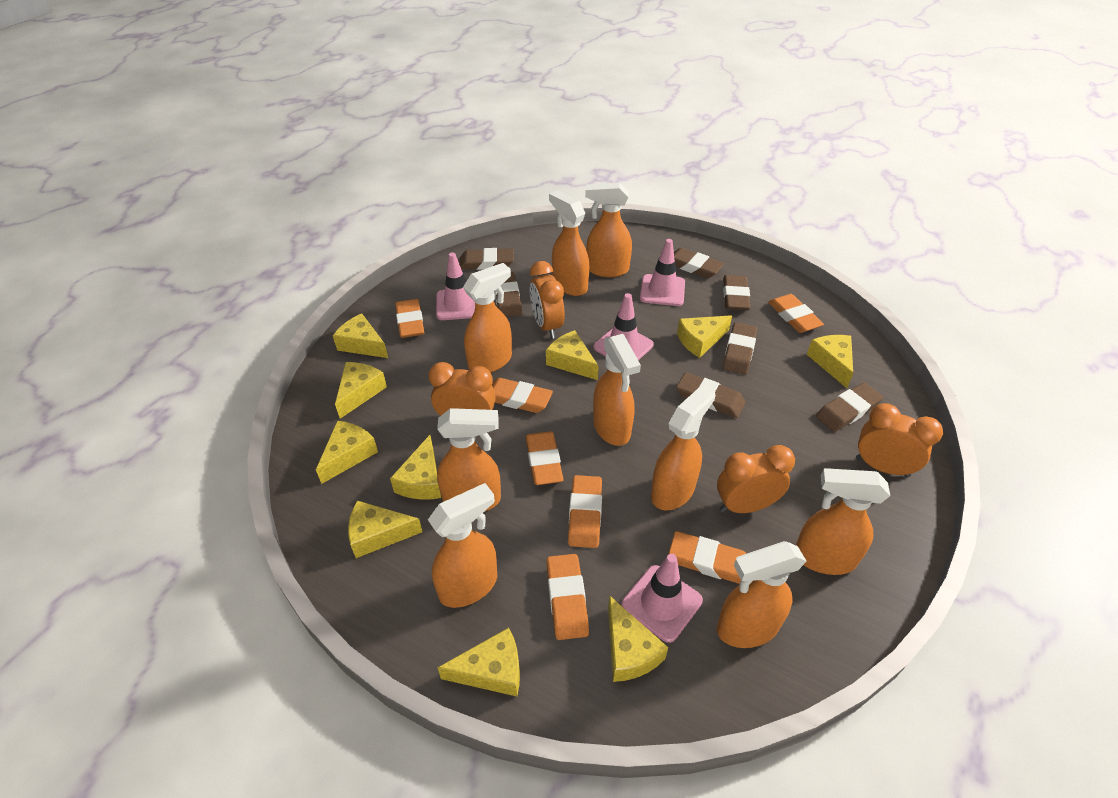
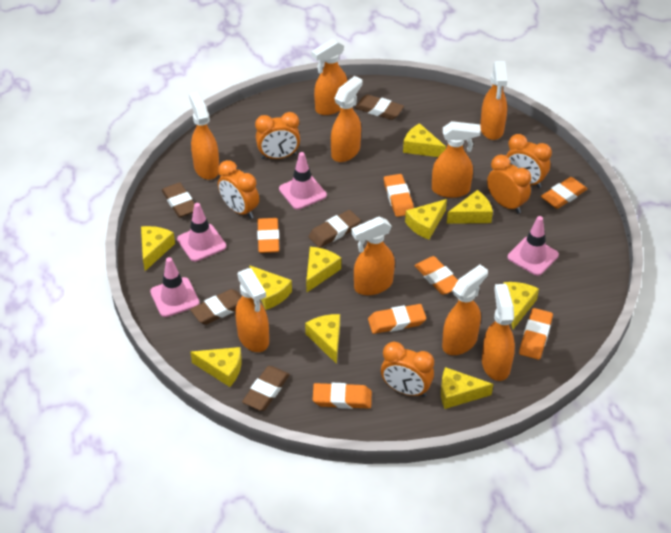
brown eraser: [459,248,514,270] [494,272,522,317] [674,248,724,278] [676,372,745,418] [723,275,750,311] [723,322,757,375] [816,383,883,432] = 7 -> [162,182,194,218] [190,289,242,325] [242,366,290,411] [308,210,361,248] [355,94,404,120] = 5
orange clock: [428,362,496,416] [530,261,565,339] [717,445,795,513] [856,403,943,477] = 4 -> [218,160,259,219] [255,112,300,159] [381,342,434,397] [487,155,531,214] [506,134,552,188] = 5

